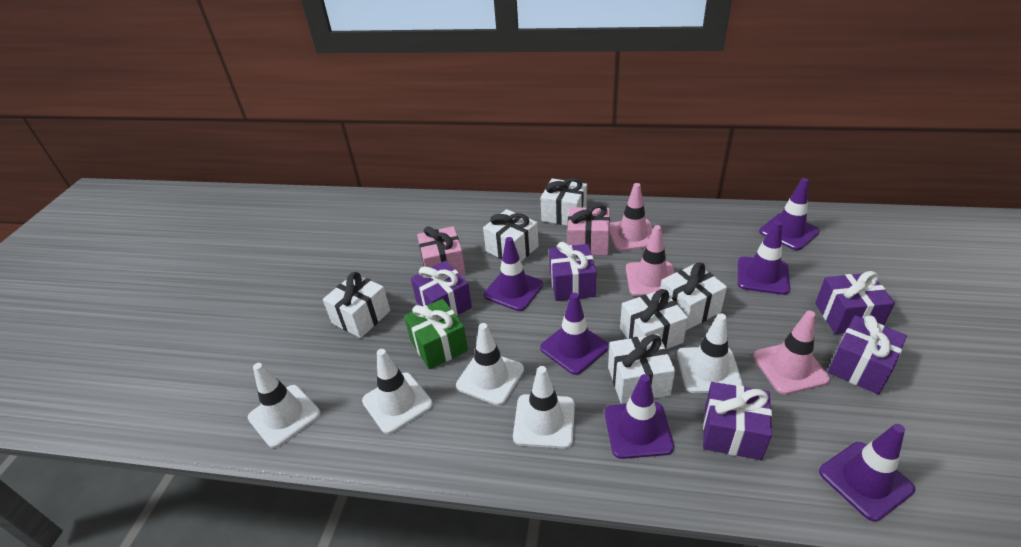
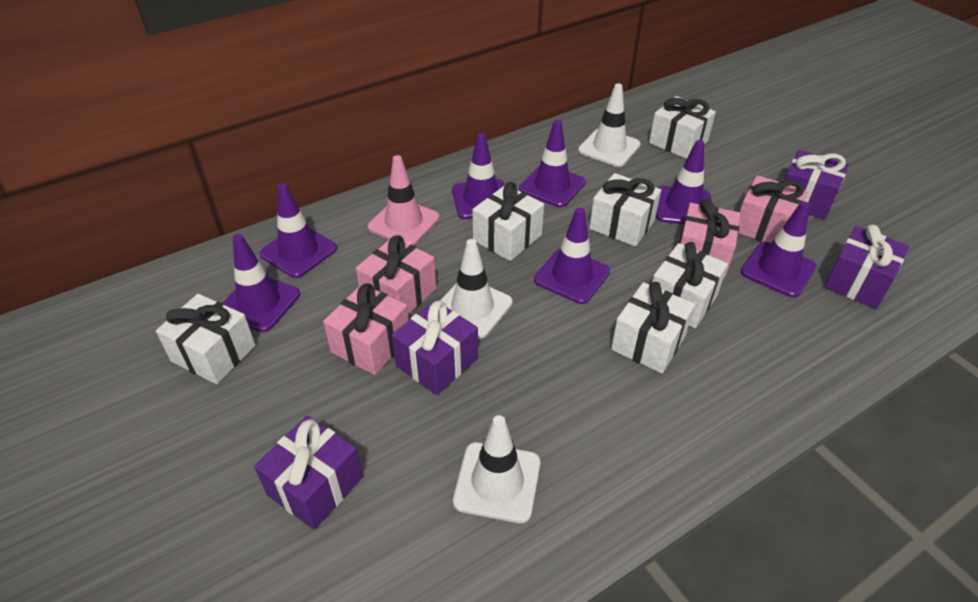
green gift: [404,299,468,369] = 1 -> none = 0
pink gift: [417,226,466,275] [567,204,610,255] = 2 -> [323,283,409,375] [356,235,436,315] [679,199,740,278] [738,175,808,243] = 4
pink traffic cone: [609,183,653,251] [626,225,675,296] [753,311,830,395] = 3 -> [368,155,440,245] = 1
purple gift: [411,261,472,316] [549,242,596,301] [703,382,772,460] [815,271,895,334] [828,315,907,395] = 5 -> [254,416,363,530] [392,300,478,395] [784,150,849,219] [824,225,909,309] = 4
purple traffic cone: [484,237,543,311] [540,293,609,375] [605,374,674,459] [738,221,790,295] [759,178,820,250] [819,424,915,522] = 6 -> [223,234,300,332] [259,183,337,278] [452,133,505,219] [519,120,586,207] [534,208,610,304] [656,140,712,224] [741,202,816,298] = 7
white traffic cone: [248,363,320,448] [362,349,433,434] [456,323,524,406] [513,366,575,449] [677,313,743,393] = 5 -> [440,239,513,338] [453,415,540,523] [578,83,641,167] = 3

